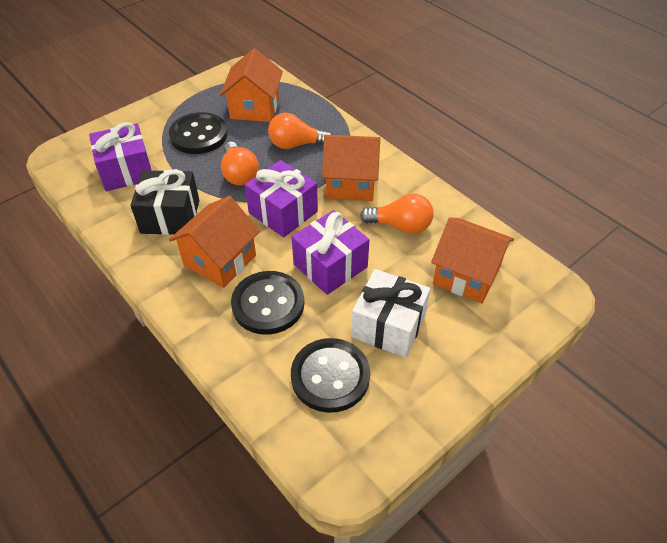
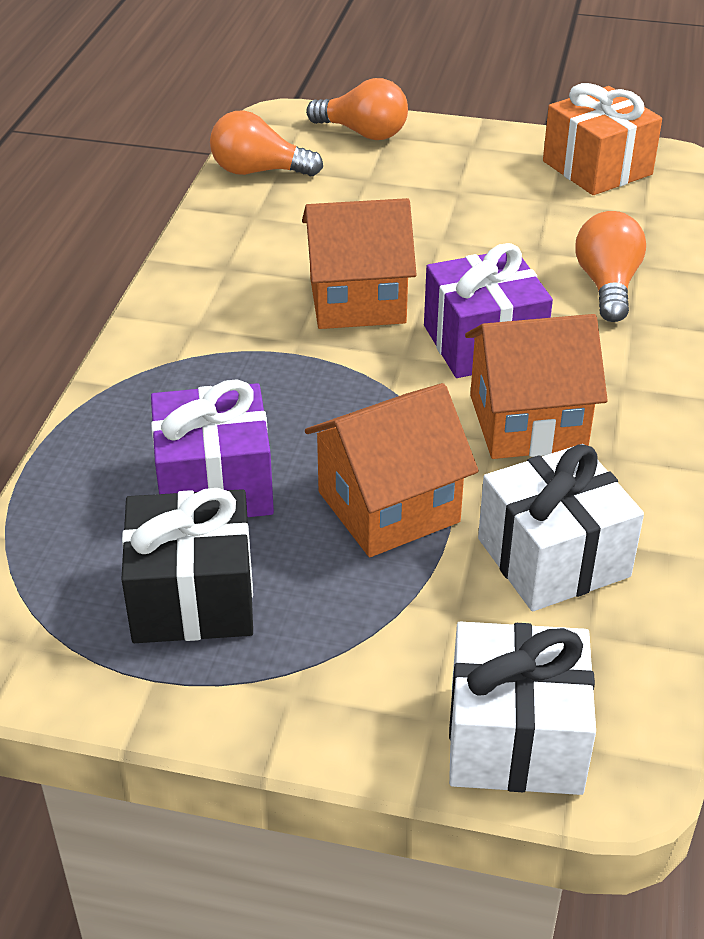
black button: [169,112,228,154] [231,271,304,335] [291,338,370,413] = 3 -> none = 0
orange gift: none = 0 -> [543,83,662,195] = 1
orange house: [169,196,260,288] [220,48,283,122] [322,135,380,201] [431,218,514,303] = 4 -> [302,198,417,329] [305,383,479,557] [465,314,608,459] = 3
purple gift: [89,122,152,191] [245,160,318,237] [292,210,370,295] = 3 -> [151,380,274,517] [424,243,553,378] = 2
white gift: [351,269,431,358] = 1 -> [449,622,596,795] [478,444,644,611] = 2

